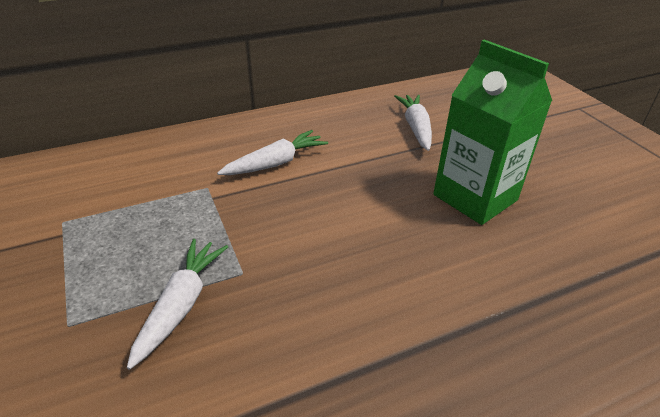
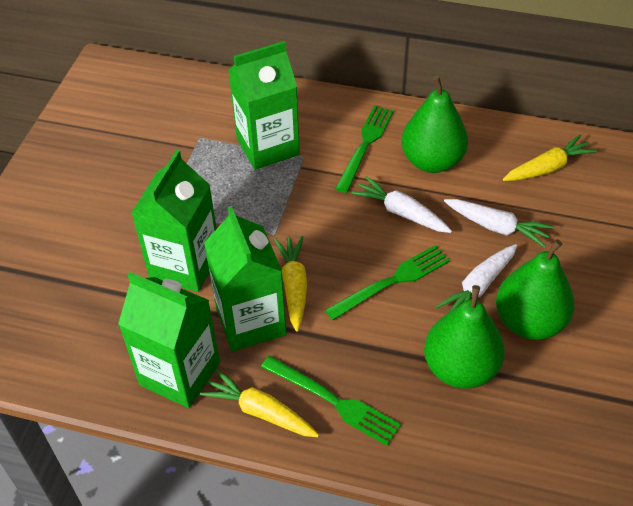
green carton: [433,40,552,225] = 1 -> [118,272,220,408] [132,150,217,292] [204,206,287,351] [228,41,300,170] = 4
green fork: none = 0 -> [261,356,401,446] [325,245,450,320] [335,106,394,193] = 3
green pear: none = 0 -> [401,76,468,173] [424,285,505,389] [496,239,575,340] = 3
yellow carrot: none = 0 -> [200,369,319,437] [274,236,307,332] [503,135,597,181] = 3

